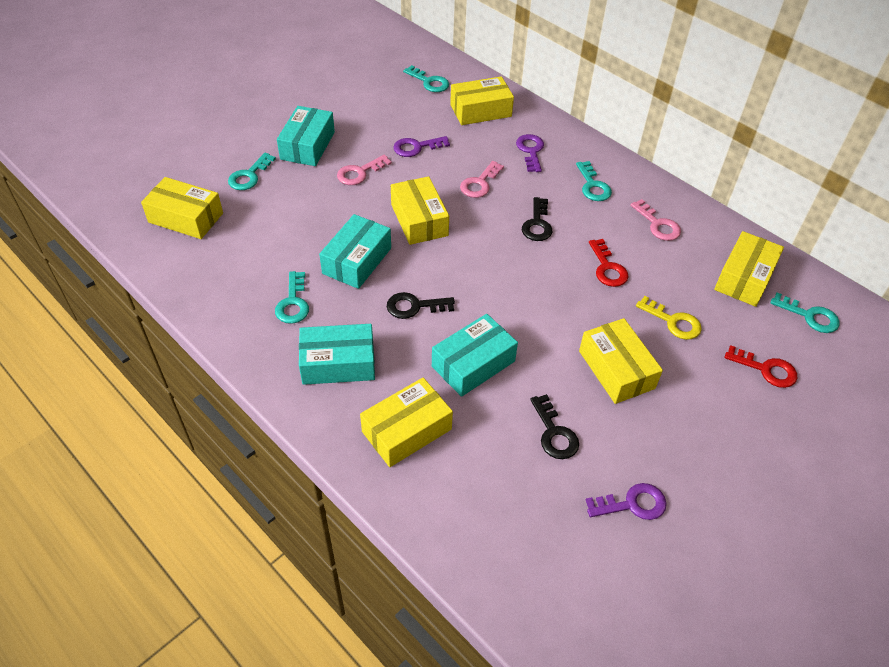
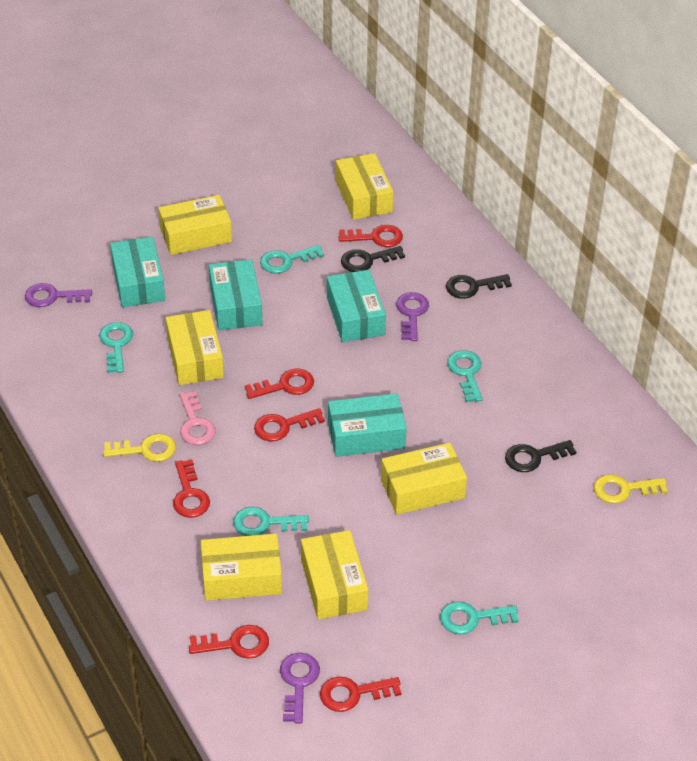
pink key: [337,155,392,185] [460,161,504,198] [630,199,681,241] = 3 -> [179,391,216,445] = 1
red key: [589,239,628,287] [725,345,797,388] = 2 -> [173,459,210,518] [189,625,269,659] [245,369,314,399] [254,408,325,442] [320,676,401,712] [338,225,403,247] = 6
yellow key: [636,296,702,340] = 1 -> [103,434,176,462] [594,474,668,504] = 2

